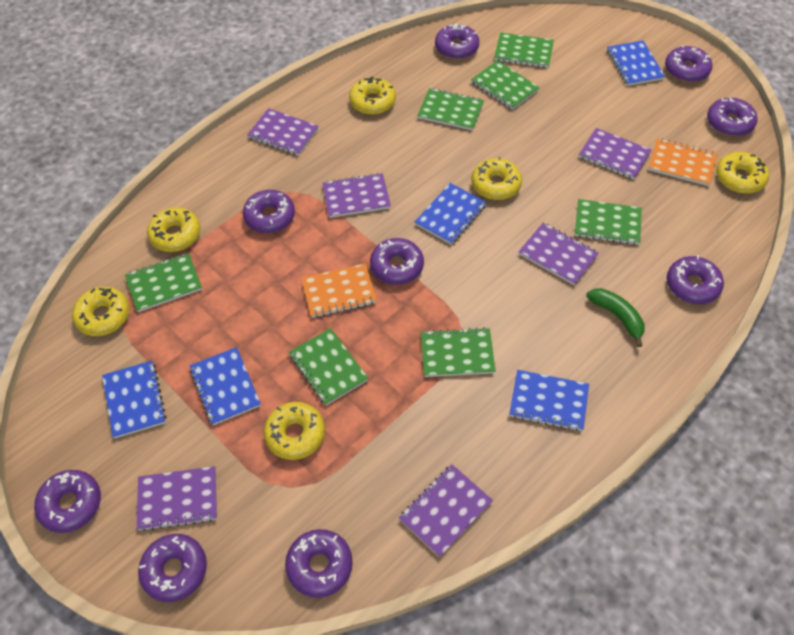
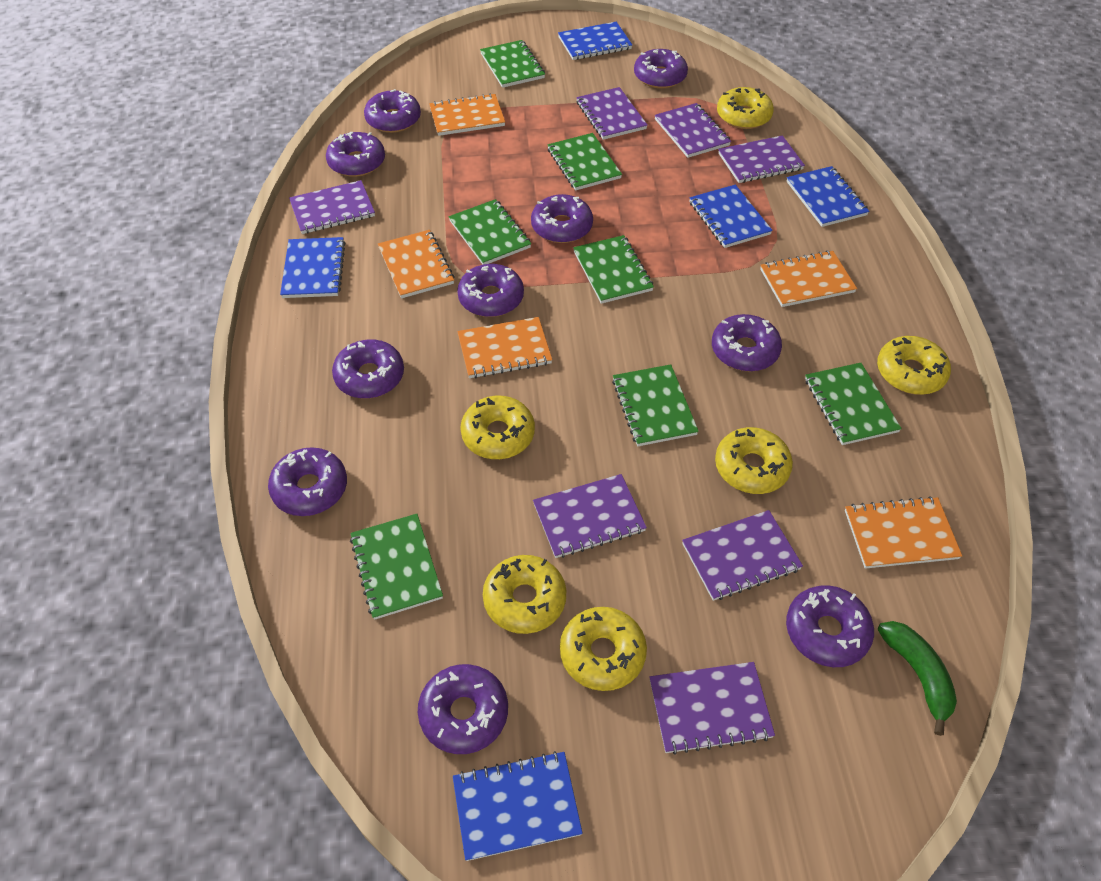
orange notebook: [301,263,377,318] [648,138,717,186] = 2 -> [378,230,455,298] [429,93,505,136] [457,317,552,378] [760,250,857,307] [845,496,962,569] = 5
purple donut: [34,470,101,533] [138,534,207,602] [243,190,295,233] [285,529,353,598] [370,238,424,285] [435,24,479,59] [665,45,712,82] [667,255,724,304] [707,97,757,136] = 9 -> [268,447,347,516] [326,132,385,177] [332,339,404,398] [364,89,421,133] [418,664,508,754] [457,264,524,317] [531,194,593,243] [634,49,688,89] [712,314,782,371] [786,585,874,667] = 10
purple notebook: [137,466,217,531] [247,108,319,156] [322,173,391,218] [399,464,493,557] [519,223,599,285] [579,128,651,179] = 6 -> [289,180,375,234] [533,474,647,558] [576,87,648,140] [649,662,775,755] [655,103,731,158] [682,510,803,601] [718,135,805,183] = 7

